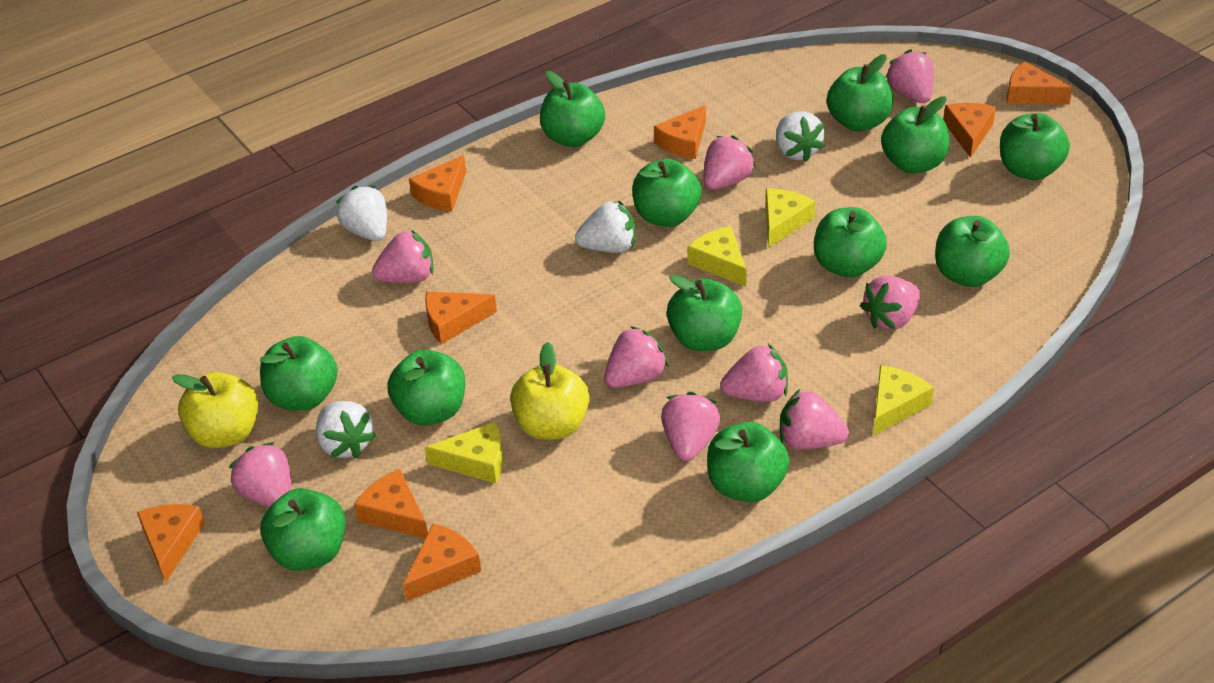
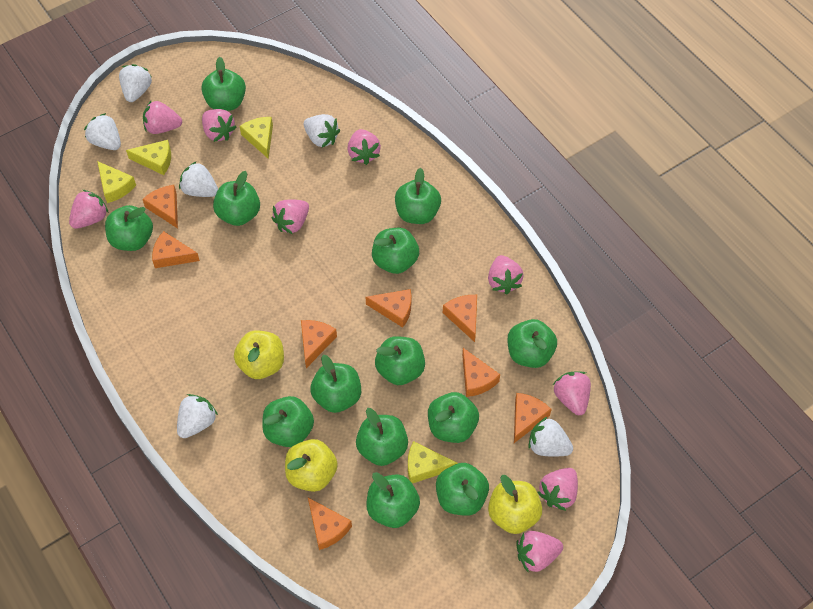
green apple: [260,336,338,411] [260,488,346,571] [387,349,465,426] [540,71,605,147] [632,159,702,227] [667,274,742,351] [707,422,790,502] [814,207,887,278] [827,54,893,131] [881,97,949,174] [935,216,1010,287] [1000,113,1070,180] = 12 -> [105,205,153,251] [201,57,246,111] [213,171,260,226] [262,396,314,447] [310,355,361,413] [356,408,408,466] [366,472,420,528] [372,228,419,274] [375,336,425,385] [395,168,441,224] [428,392,479,443] [436,463,489,516] [508,319,557,368] = 13
white strawberry: [316,401,376,459] [336,186,387,241] [575,200,635,253] [776,111,825,162] = 4 -> [84,113,121,150] [119,64,152,102] [177,394,218,438] [179,161,218,197] [304,114,340,147] [528,417,573,457] = 6
yellow apple: [172,372,258,448] [510,342,590,440] = 2 -> [234,330,284,379] [285,439,338,492] [488,475,542,534] = 3

